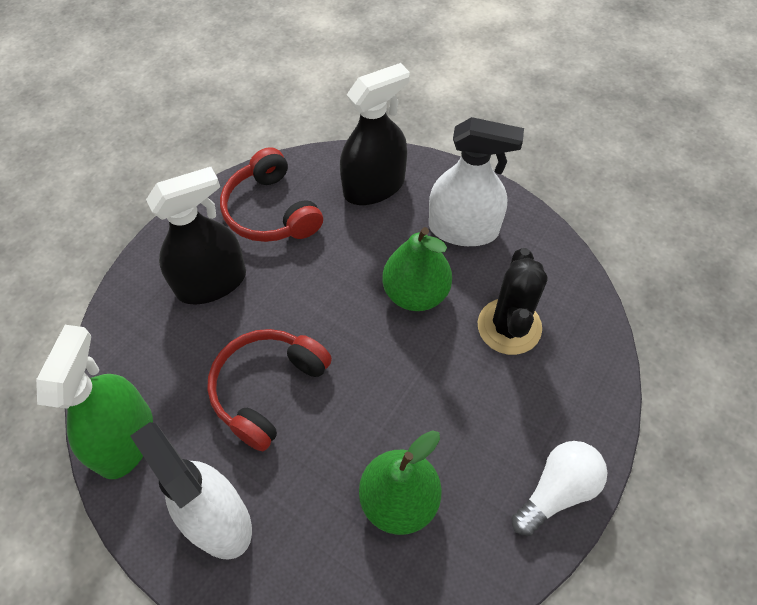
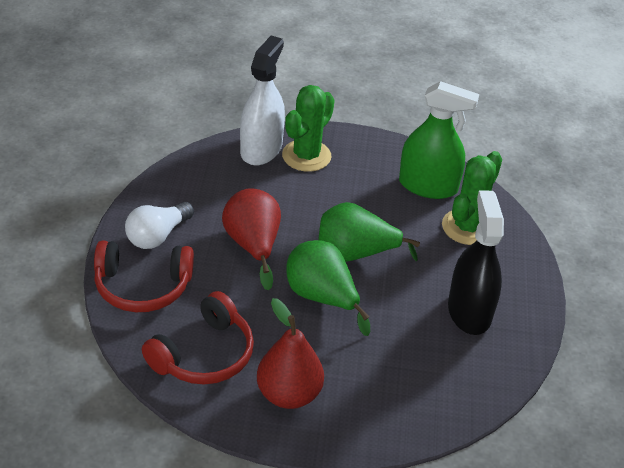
black cactus: [478,248,548,355] = 1 -> none = 0
black spray bottle: [146,167,246,305] [340,63,410,205] = 2 -> [448,190,504,335] = 1
green cactus: none = 0 -> [282,85,335,172] [442,151,502,245] = 2
red pear: none = 0 -> [222,188,281,291] [257,298,324,409] = 2
white spray bottle: [130,422,252,560] [429,117,524,246] = 2 -> [240,36,285,165] = 1

